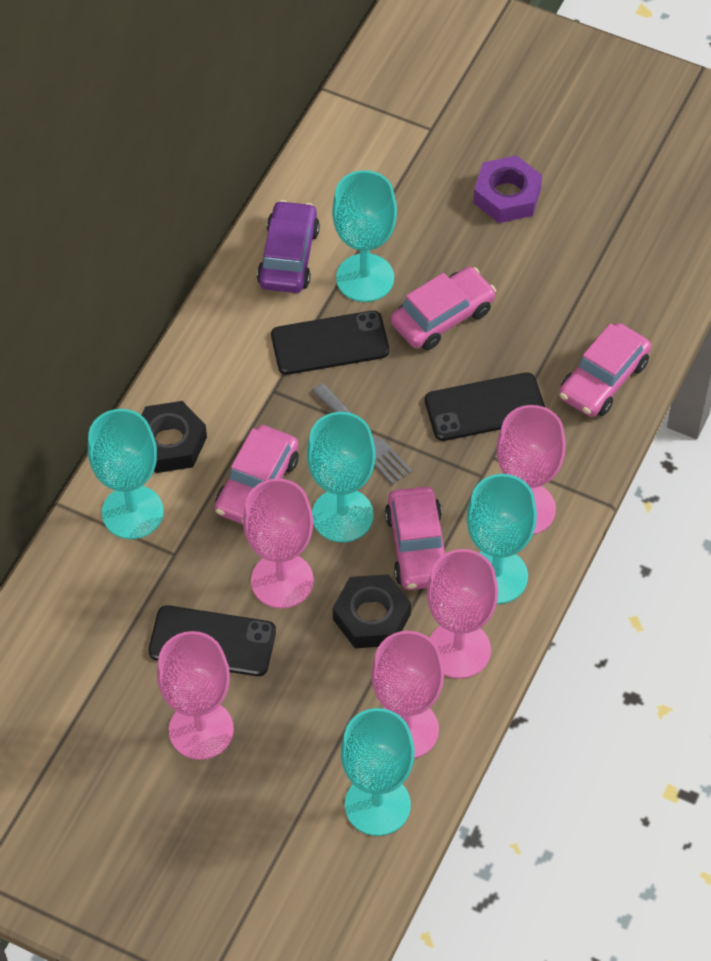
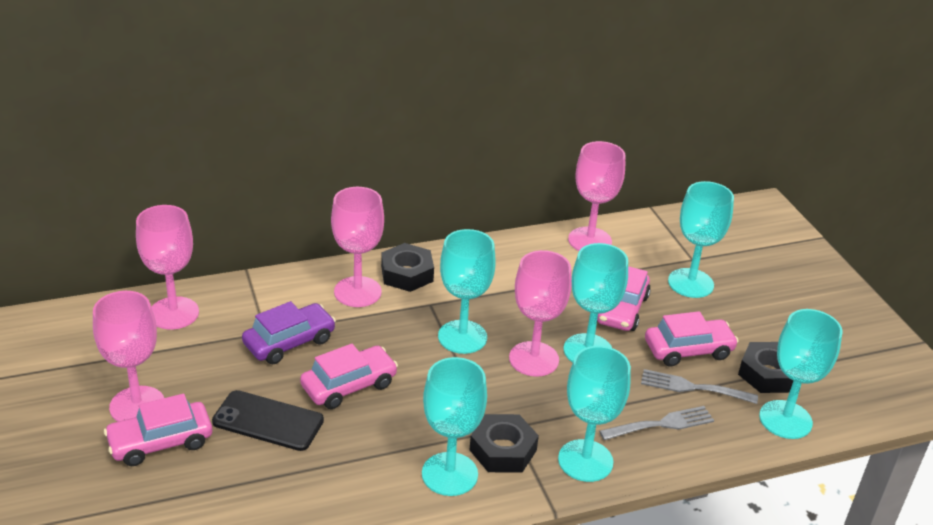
black nut: [141,401,207,473] [333,574,411,648] = 2 -> [381,243,434,292] [470,414,539,472] [738,342,793,393] = 3
black phone: [148,605,276,676] [271,310,389,375] [425,372,545,441] = 3 -> [212,390,324,451] = 1
grey fork: [312,383,412,485] = 1 -> [599,406,714,440] [641,369,758,404] = 2
purple nut: [474,155,542,223] = 1 -> none = 0
turquoise goblet: [88,409,163,539] [307,412,376,542] [332,170,397,302] [341,708,415,836] [467,474,537,604] = 5 -> [422,357,487,496] [438,229,496,354] [558,346,631,482] [564,243,628,362] [668,181,734,298] [759,309,842,439] = 6

